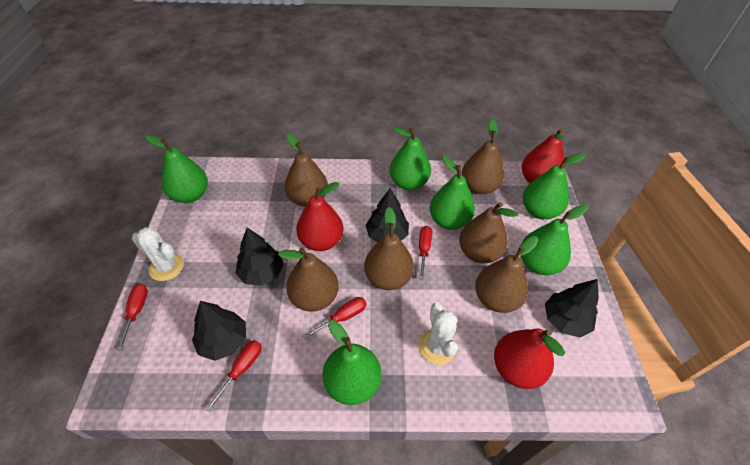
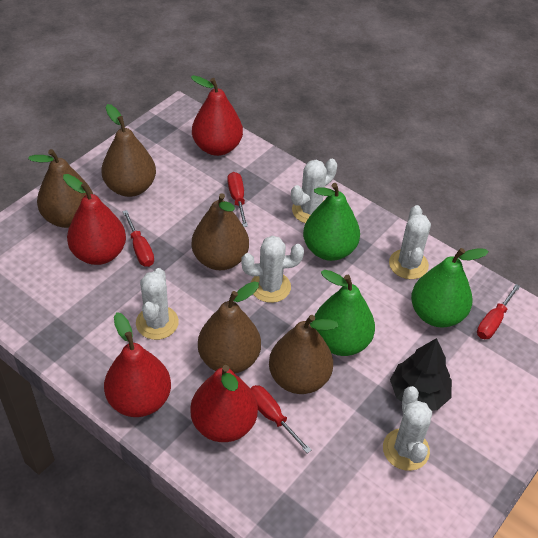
black tree: [192,301,246,361] [235,227,284,286] [365,188,409,242] [545,279,599,337] = 4 -> [390,338,452,410] = 1
brown pear: [278,248,339,312] [284,133,328,207] [364,207,414,290] [459,202,518,264] [462,119,504,194] [475,236,538,313] = 6 -> [28,149,93,228] [101,104,156,197] [192,193,249,270] [198,281,261,374] [269,315,338,394] = 5
green pear: [145,135,208,203] [322,320,382,405] [389,127,431,190] [430,155,475,230] [521,205,588,275] [523,153,586,219] = 6 -> [303,183,360,261] [315,270,375,356] [411,248,489,328] = 3
red pear: [296,182,344,251] [494,328,565,389] [522,128,565,183] = 3 -> [63,174,126,265] [104,312,171,417] [190,365,258,442] [191,75,243,156] = 4
white cactus: [132,227,184,281] [419,303,458,365] = 2 -> [136,268,179,340] [241,236,304,303] [291,159,337,223] [383,386,432,471] [389,205,431,279] = 5

